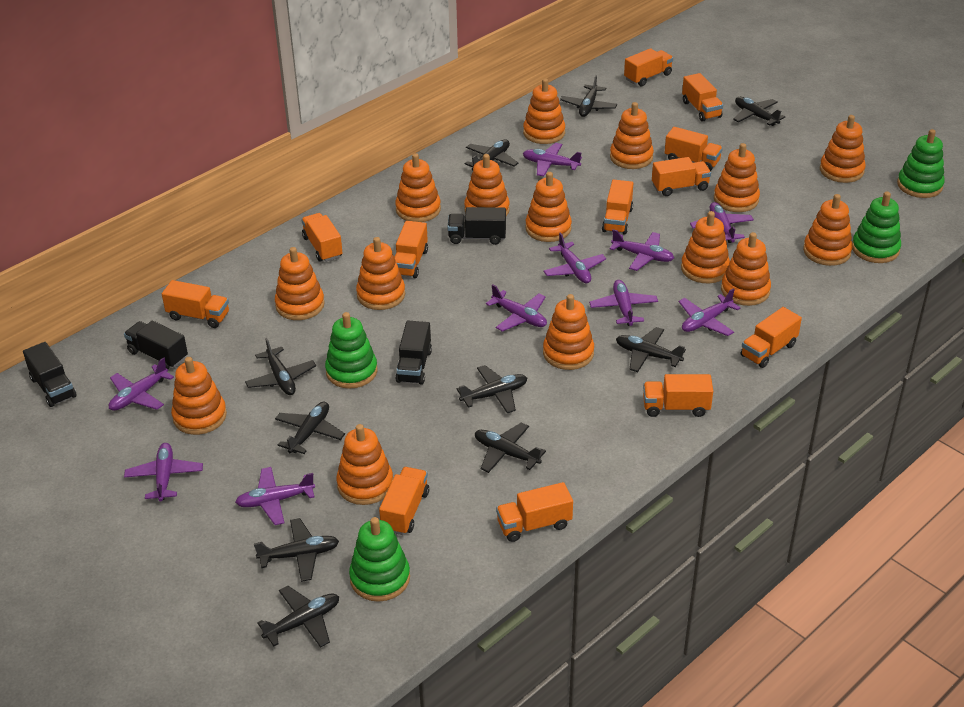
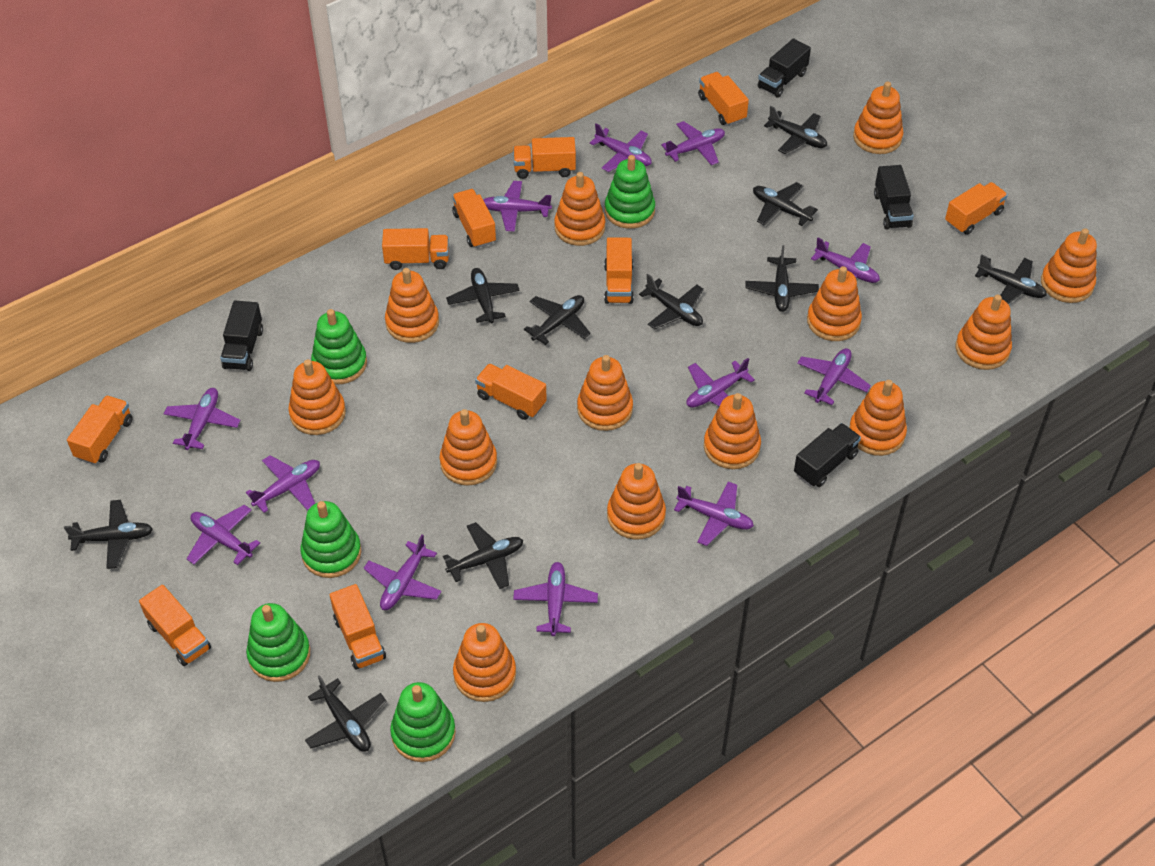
green stacking toy: [325,312,378,389] [349,517,410,602] [852,192,901,263] [897,129,945,198] = 4 -> [246,603,310,682] [300,501,361,578] [311,309,367,384] [390,682,456,762] [605,155,655,229] = 5
orange stacking toy: [171,357,227,435] [275,247,325,320] [336,424,393,505] [356,237,405,310] [395,153,441,222] [464,154,510,216] [523,78,565,144] [525,172,572,242] [543,294,594,370] [610,102,654,169] [681,211,730,283] [714,143,760,212] [721,232,771,306] [803,194,853,266] [820,115,866,183] = 15 -> [288,359,346,435] [385,268,439,343] [439,409,497,486] [453,623,516,702] [554,172,605,246] [577,355,633,431] [607,463,666,540] [704,393,761,469] [807,266,862,341] [849,380,907,456] [853,81,903,154] [956,294,1012,370] [1041,228,1097,303] = 13
orange truck: [162,280,229,328] [301,213,342,262] [379,467,429,535] [395,221,428,278] [496,482,573,542] [602,180,633,234] [624,48,673,86] [643,374,713,417] [652,157,711,196] [665,127,723,171] [682,73,723,122] [741,307,802,368] = 12 -> [67,395,132,465] [139,585,211,666] [330,584,386,670] [382,228,449,270] [452,189,496,248] [475,363,547,420] [513,137,576,179] [604,237,634,304] [698,72,749,125] [945,182,1008,235] = 10
purple plane: [108,357,174,411] [124,443,203,501] [235,467,315,525] [486,284,547,332] [523,143,582,176] [543,232,606,283] [589,280,658,326] [610,229,674,271] [679,288,740,336] [690,202,754,243] = 10 -> [164,388,241,450] [187,505,260,565] [246,455,320,513] [364,535,442,610] [483,181,552,232] [513,562,598,636] [590,123,652,172] [661,121,725,165] [674,481,754,546] [686,358,755,408] [797,348,871,405] [811,238,880,283] = 12

